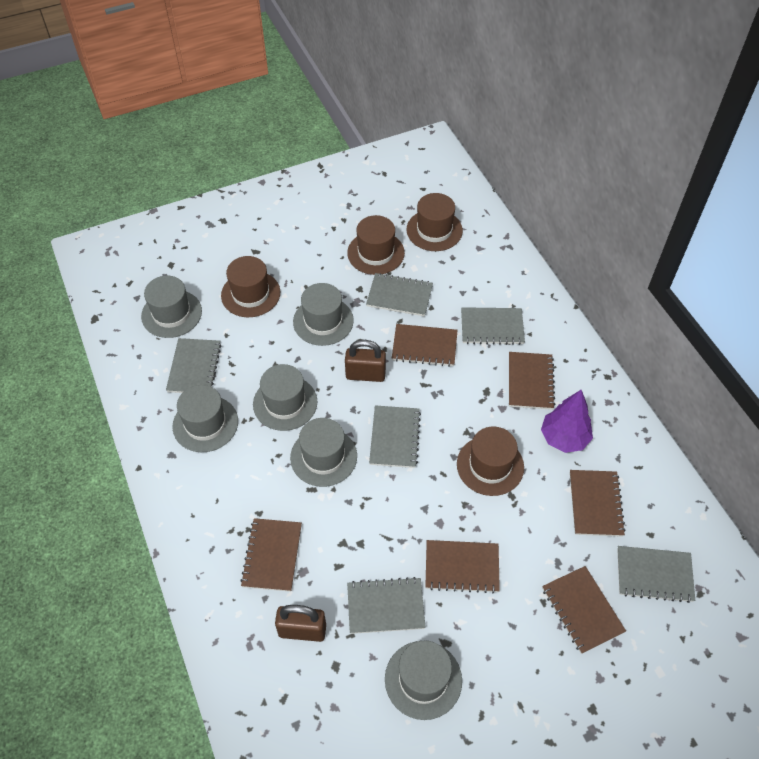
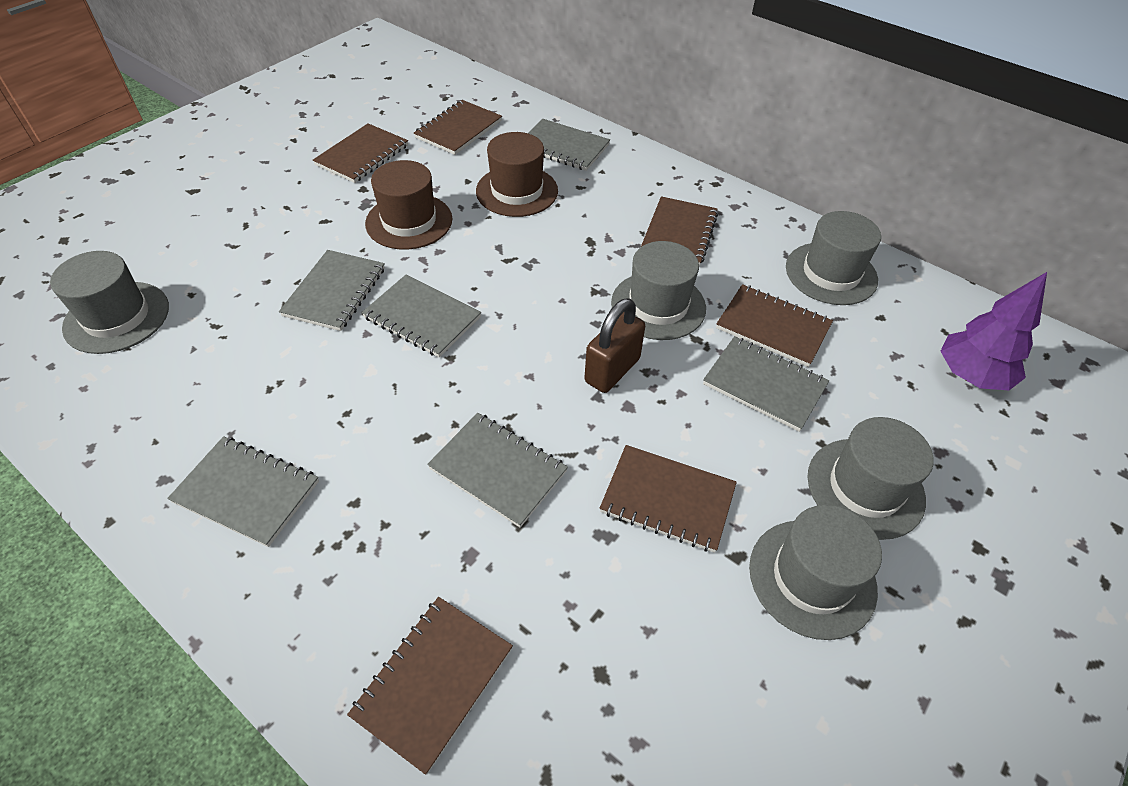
brown hat: [221,256,280,317] [347,215,405,275] [407,193,463,251] [457,427,524,496] = 4 -> [365,160,453,250] [476,132,558,217] = 2
brown padlock: [275,605,326,642] [345,340,386,382] = 2 -> [585,298,645,393] = 1
grey hat: [141,276,202,338] [172,385,238,452] [253,364,317,431] [290,418,357,487] [293,283,354,346] [385,641,462,720] = 6 -> [50,251,169,354] [611,241,706,340] [749,505,882,640] [786,211,881,305] [807,417,934,540] = 5

